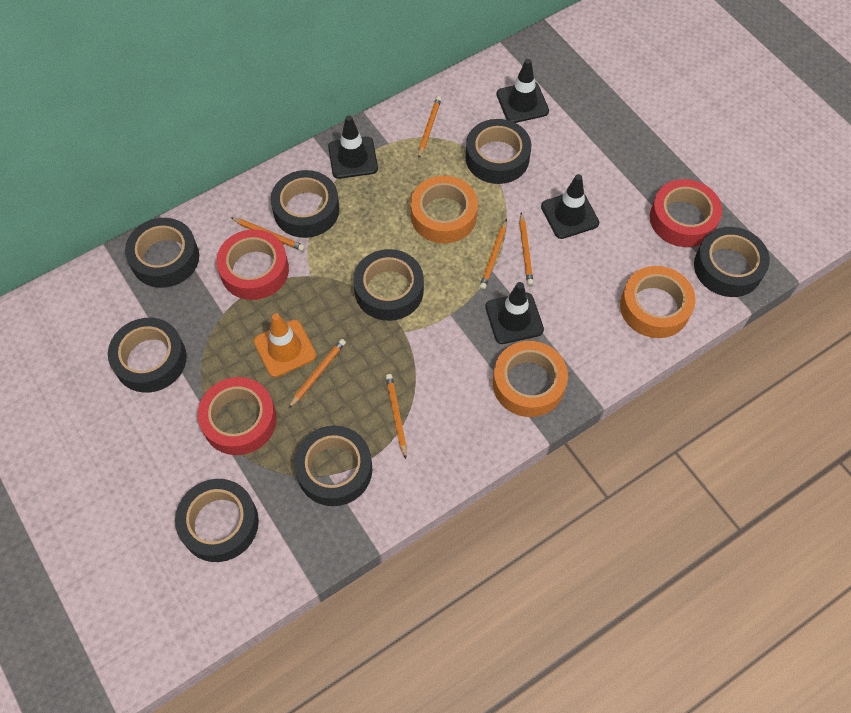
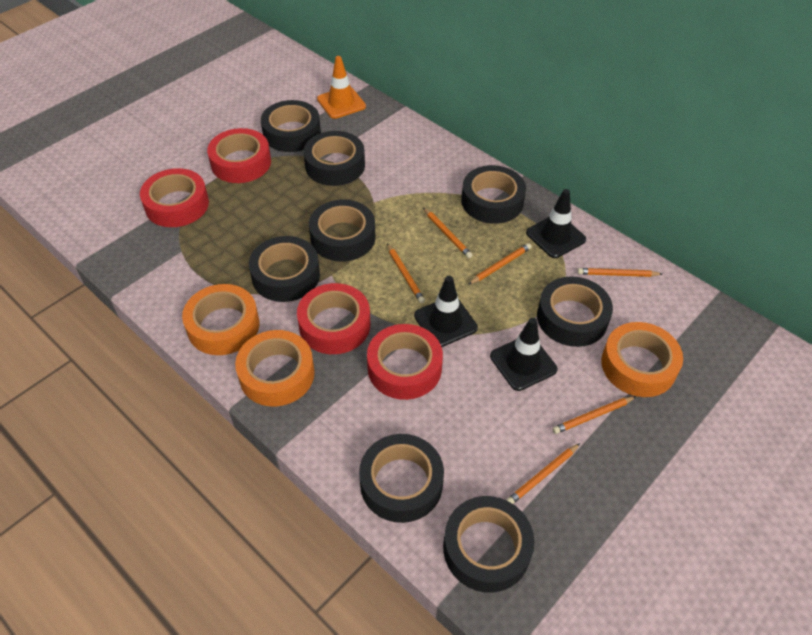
black traffic cone: [328,115,378,179] [485,282,544,344] [497,59,549,123] [541,174,599,239] = 4 -> [414,276,478,347] [490,318,558,391] [526,189,586,258] = 3
red tape: [198,377,276,455] [216,229,289,300] [650,179,722,247] = 3 -> [140,168,209,227] [207,128,271,183] [297,283,370,354] [367,324,443,400] = 4

